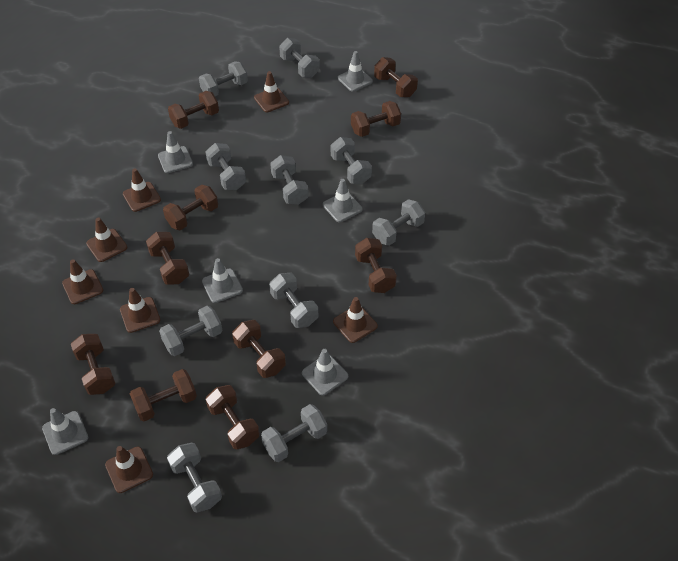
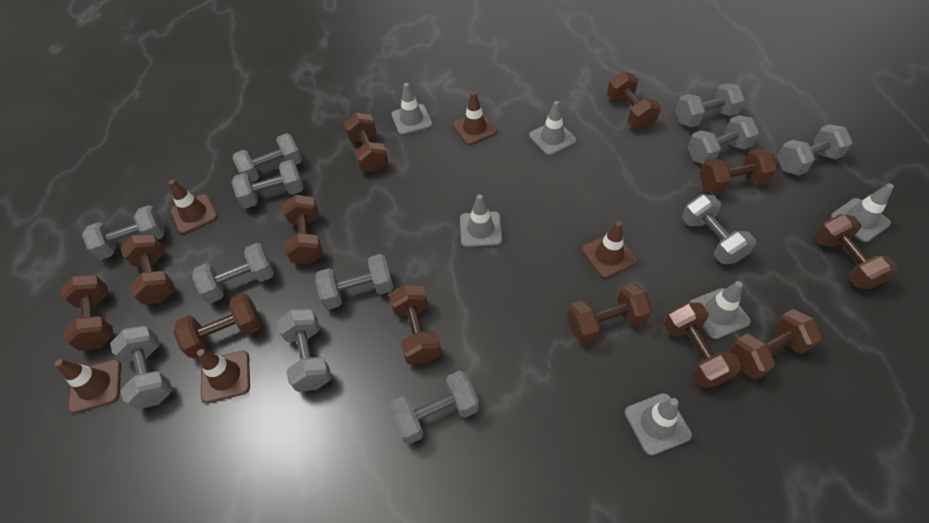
brown dumbbell: [71,334,116,395] [130,369,197,421] [146,232,189,285] [163,184,218,230] [168,91,219,129] [205,385,260,449] [232,320,286,378] [351,101,401,137] [355,238,397,293] [374,57,418,97] = 10 -> [61,275,114,351] [121,234,175,305] [173,293,261,358] [282,194,323,265] [344,113,388,172] [389,284,442,365] [567,283,652,344] [607,71,661,129] [663,302,742,388] [699,148,777,195] [729,309,822,380] [815,214,899,289] = 12
brown traffic cone: [62,259,103,304] [86,217,127,262] [105,446,153,493] [120,288,161,333] [123,168,161,212] [254,71,289,112] [333,297,378,343] = 7 -> [55,359,121,413] [169,180,218,234] [197,349,250,403] [453,92,497,145] [582,221,637,278] = 5
grey dumbbell: [159,306,222,356] [167,443,222,513] [199,61,248,96] [206,143,246,190] [261,404,327,462] [269,273,318,328] [270,155,309,205] [279,38,320,78] [331,137,372,184] [372,199,425,246] = 10 -> [82,205,166,260] [110,326,172,410] [192,243,274,303] [232,133,302,182] [232,160,304,208] [277,309,332,392] [315,254,394,310] [389,370,479,444] [675,83,745,127] [682,194,756,264] [688,115,759,164] [777,124,853,175] = 12

